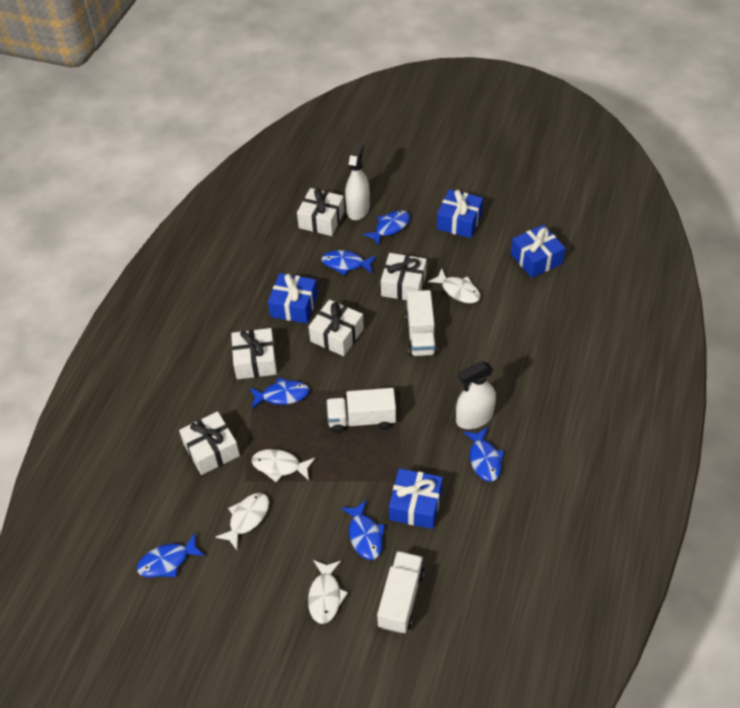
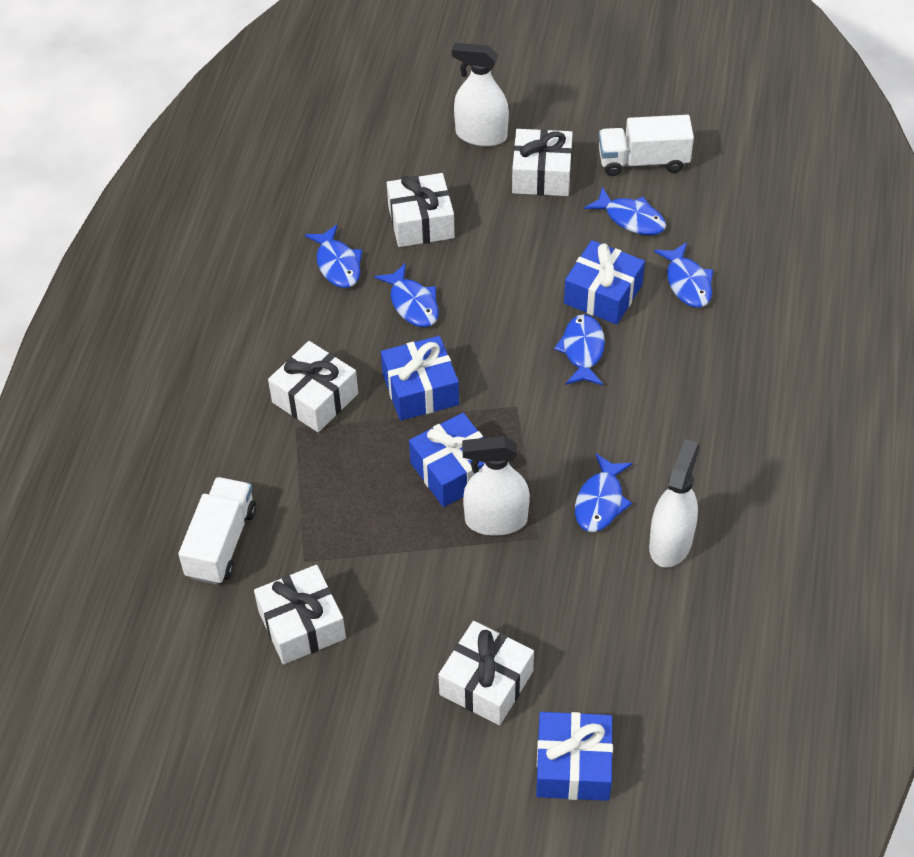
white fish: [215,493,269,550] [252,449,315,482] [308,560,348,624] [428,268,481,303] = 4 -> none = 0
white spray bottle: [345,142,370,220] [456,361,496,429] = 2 -> [452,43,509,147] [462,436,530,536] [649,439,700,568] = 3
white truck: [326,388,396,433] [377,551,425,634] [405,290,437,357] = 3 -> [178,477,256,585] [599,115,694,176] = 2

